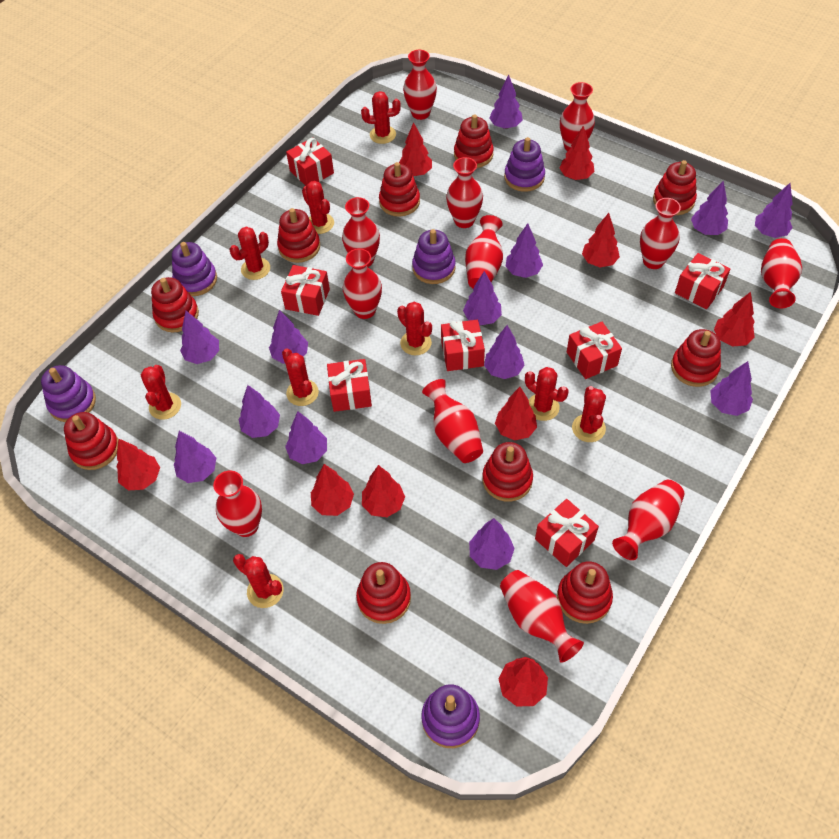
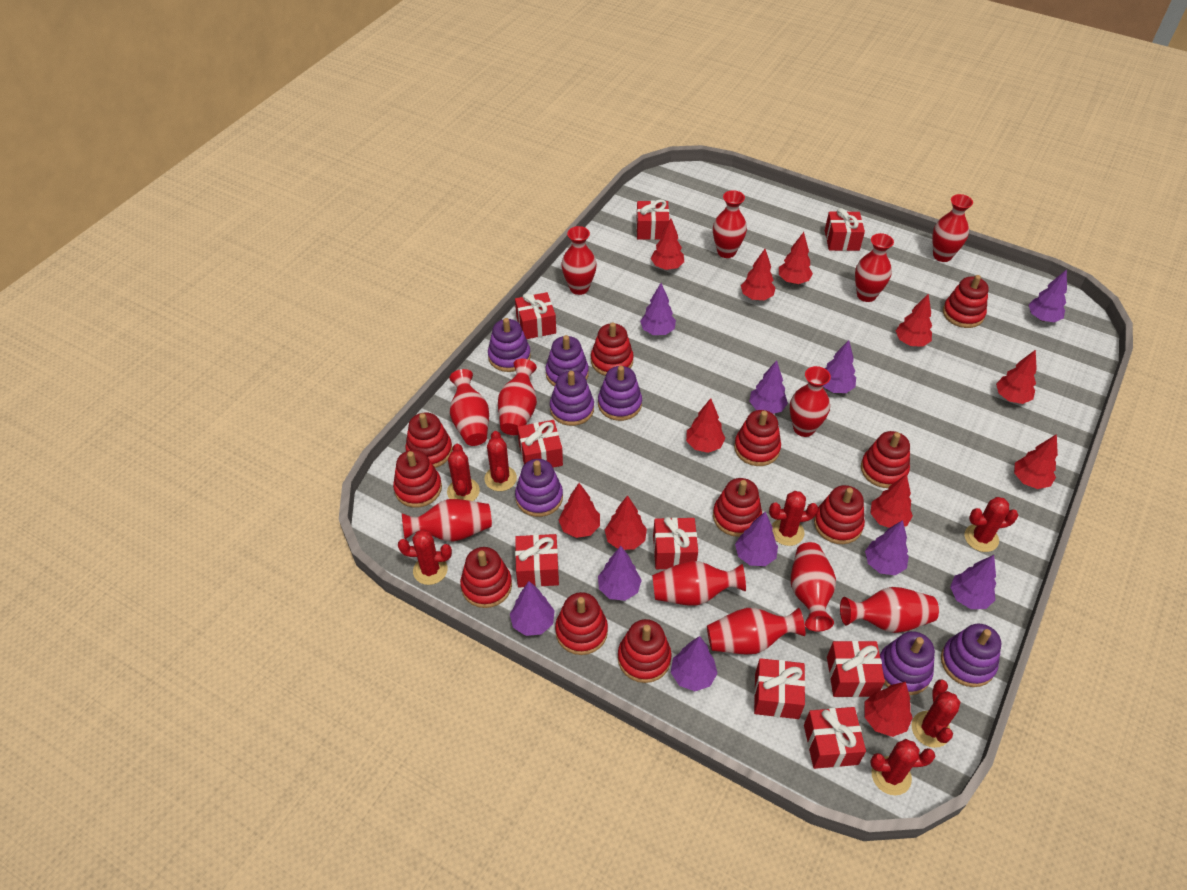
purple stacking toy: [41,365,96,422] [172,242,217,296] [412,229,456,284] [421,684,480,748] [504,137,545,192] = 5 -> [488,318,531,372] [515,459,563,517] [545,335,589,387] [550,371,594,426] [598,366,642,421] [880,631,935,695] [941,623,1001,687] = 7
purple tree: [174,431,216,483] [180,311,219,364] [239,385,280,438] [269,310,308,364] [285,411,327,464] [463,271,502,325] [469,518,515,570] [484,325,524,379] [489,75,523,129] [505,223,543,278] [691,180,728,235] [710,361,753,416] [755,183,793,238] = 13 -> [510,581,555,636] [598,546,642,601] [640,283,676,335] [671,636,718,691] [735,512,778,566] [749,360,788,414] [823,340,856,393] [865,520,909,575] [950,555,996,609] [1029,269,1067,322] = 10
red cactus: [141,365,181,420] [230,227,270,280] [233,554,283,608] [282,348,319,406] [302,181,334,234] [361,91,401,144] [397,302,432,355] [525,367,568,421] [572,386,606,442] = 9 -> [398,529,452,585] [447,444,480,501] [484,431,517,491] [769,491,818,546] [870,739,935,795] [912,679,960,748] [965,497,1018,552] = 7
red gift: [281,265,330,316] [286,137,334,186] [327,359,372,412] [441,320,485,371] [535,499,599,567] [567,322,622,379] [675,253,730,309] = 7 -> [515,292,556,339] [515,534,559,587] [517,420,563,468] [636,199,669,240] [653,517,698,569] [754,658,805,719] [804,707,866,769] [825,208,865,251] [827,641,885,697] = 9
red stacking toy: [64,412,118,470] [151,277,199,332] [277,208,320,263] [356,562,411,624] [379,162,420,216] [454,114,494,168] [482,442,533,502] [557,562,613,624] [653,160,697,215] [671,329,721,387] = 10 -> [393,450,442,508] [405,412,452,468] [460,547,512,608] [555,592,608,655] [591,323,634,376] [618,619,672,683] [713,478,762,537] [734,410,781,466] [814,485,865,544] [861,431,910,488] [943,275,989,328] = 11
red tree: [116,439,160,490] [311,464,354,516] [362,465,405,517] [399,122,432,176] [495,387,537,440] [498,657,548,707] [560,126,595,180] [582,213,620,267] [714,292,755,347] = 9 -> [559,483,600,538] [605,495,647,550] [651,218,684,270] [686,398,726,453] [741,249,776,300] [779,232,813,284] [864,682,913,737] [871,474,913,528] [896,294,932,347] [996,350,1037,404] [1014,434,1058,489] = 11

